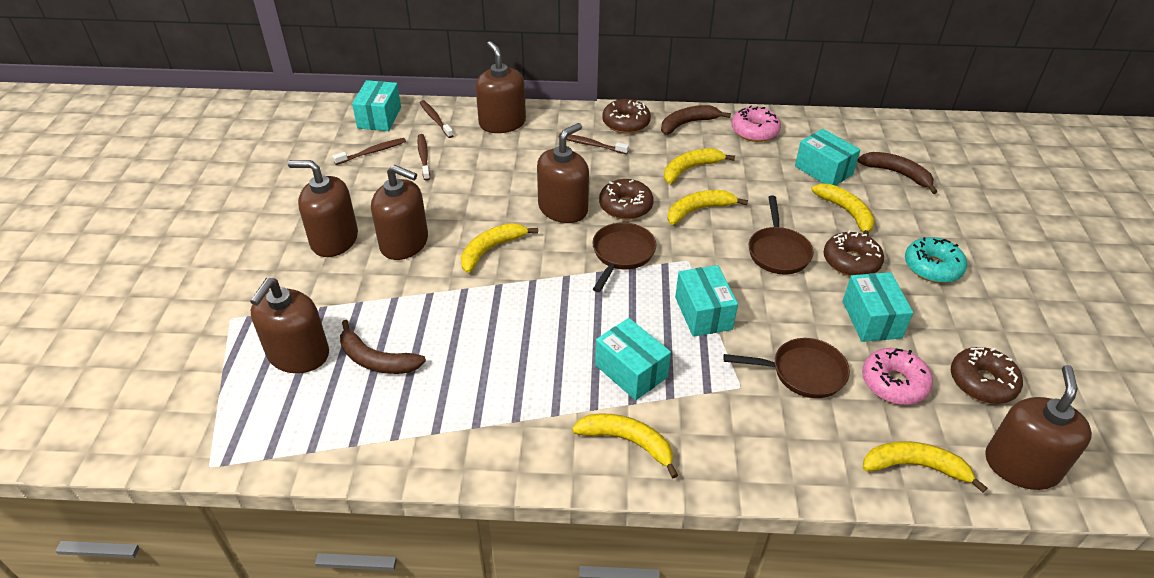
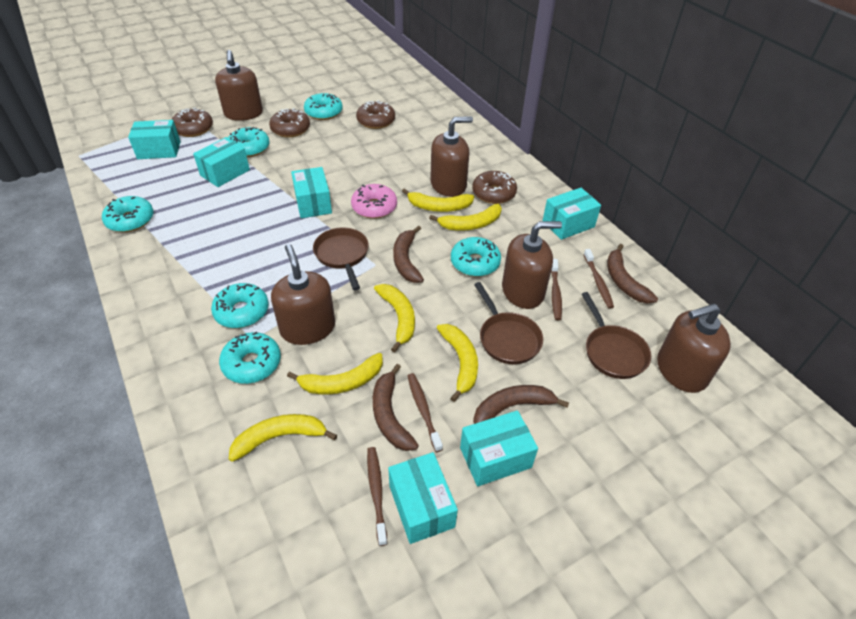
brown banana: [340,320,426,374] [661,105,731,135] [857,152,937,194] = 3 -> [373,364,419,451] [393,226,424,283] [473,385,569,424] [607,244,658,304] = 4
brown soap dispenser: [250,278,329,373] [288,160,358,257] [371,165,428,260] [476,41,526,133] [537,123,589,223] [985,365,1092,490] = 6 -> [215,50,263,121] [271,244,335,345] [430,116,473,197] [502,221,562,309] [657,304,731,393] = 5
pink donut: [731,105,781,142] [862,348,933,405] = 2 -> [351,184,397,219] = 1
turquoise box: [352,80,401,131] [595,318,671,400] [675,265,738,337] [795,129,861,186] [842,272,913,342] = 5 -> [128,120,181,159] [193,137,250,187] [291,167,332,218] [388,452,458,544] [460,410,538,486] [543,188,601,240] = 6
turquoise donut: [905,237,967,283] = 1 -> [102,196,154,232] [211,283,269,328] [219,331,281,384] [228,127,269,157] [304,93,343,120] [451,237,501,277] = 6

